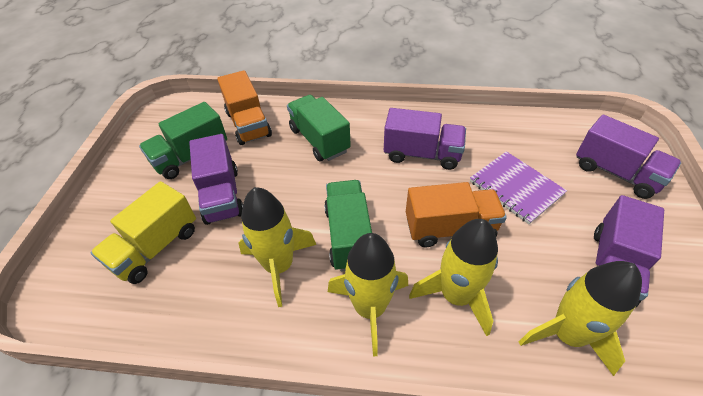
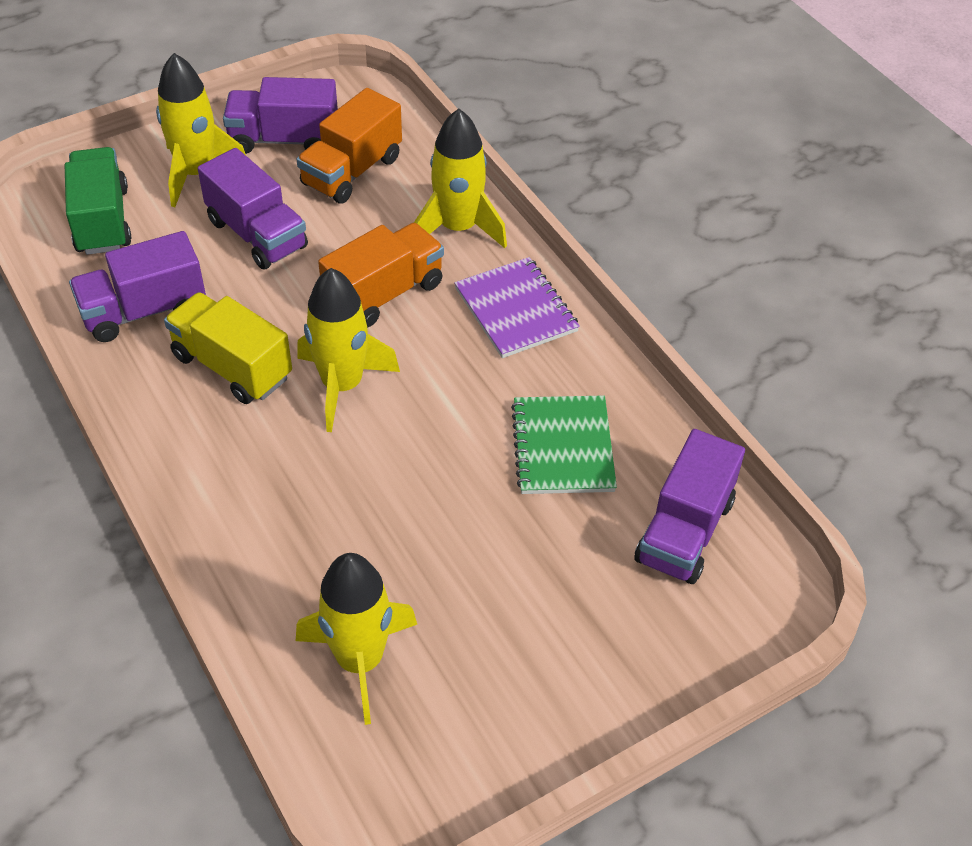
green notebook: none = 0 -> [511,396,617,494] = 1
green truck: [139,102,227,179] [287,95,351,161] [324,180,372,272] = 3 -> [65,147,131,255] = 1

